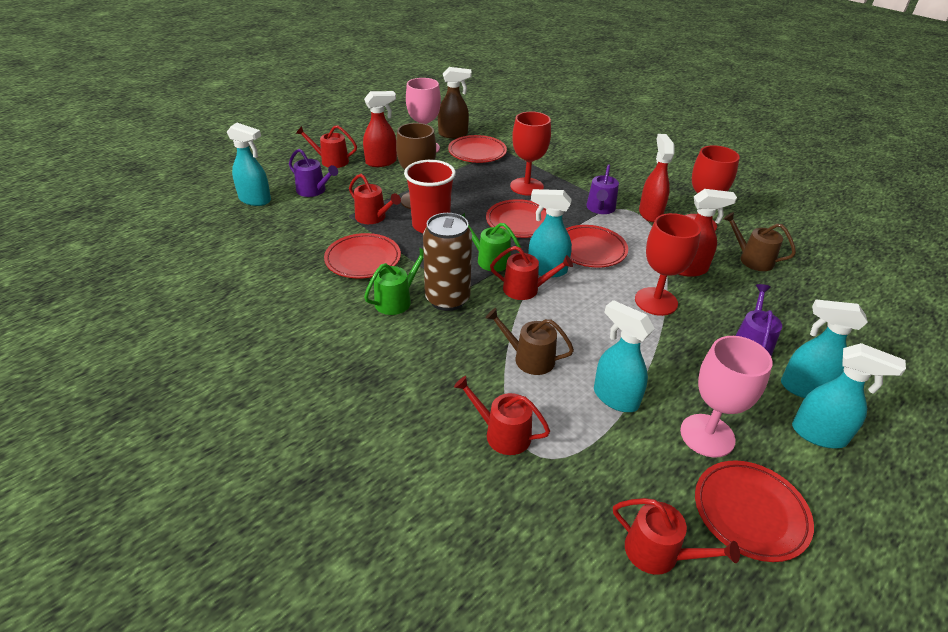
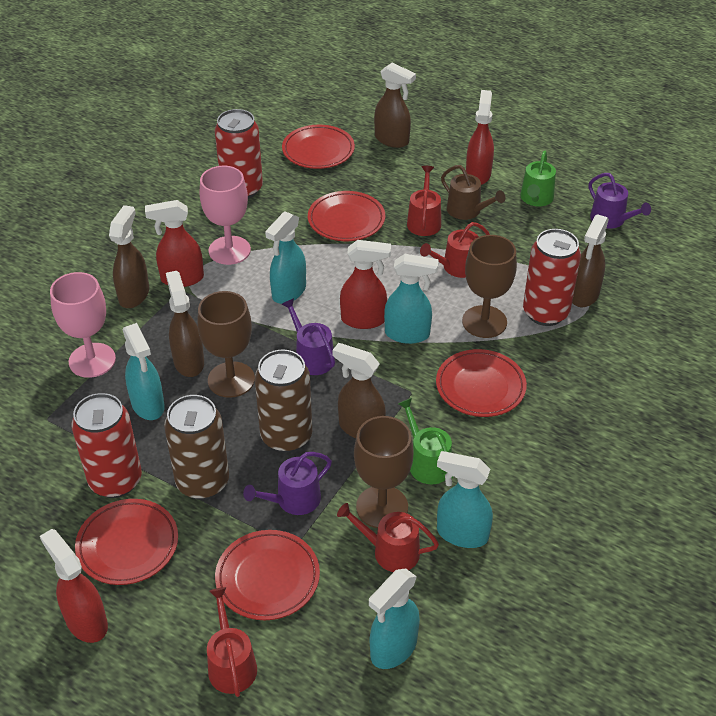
brown can: [423,213,472,311] = 1 -> [164,395,229,500] [255,349,312,453] = 2
brown goblet: [396,123,436,209] = 1 -> [197,291,255,398] [354,416,414,528] [462,235,517,338] = 3
brown spray bottle: [438,67,472,138] = 1 -> [109,205,149,308] [166,271,204,377] [332,343,386,439] [374,63,416,148] [572,214,609,307] = 5
brown watering can: [486,308,574,375] [723,212,796,271] = 2 -> [441,165,505,220] = 1
red can: none = 0 -> [71,393,142,498] [215,109,263,199] [523,229,581,326] = 3
red cup: [404,160,456,233] = 1 -> none = 0
red goblet: [510,112,551,195] [635,213,701,316] [685,145,740,231] = 3 -> none = 0
red spray bottle: [363,91,397,167] [639,134,675,222] [678,189,737,277] = 3 -> [40,529,108,643] [145,200,204,287] [340,240,391,329] [466,90,494,185] = 4
red watering can: [296,125,357,168] [349,174,401,224] [454,376,550,455] [490,246,573,300] [613,498,740,575] = 5 -> [207,587,257,697] [337,503,439,572] [407,166,441,236] [420,222,490,278] = 4

